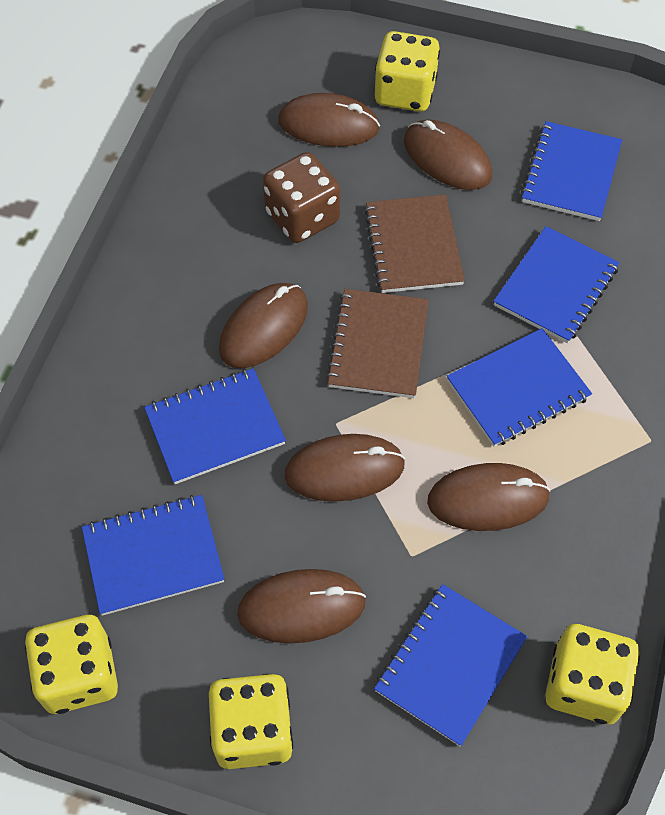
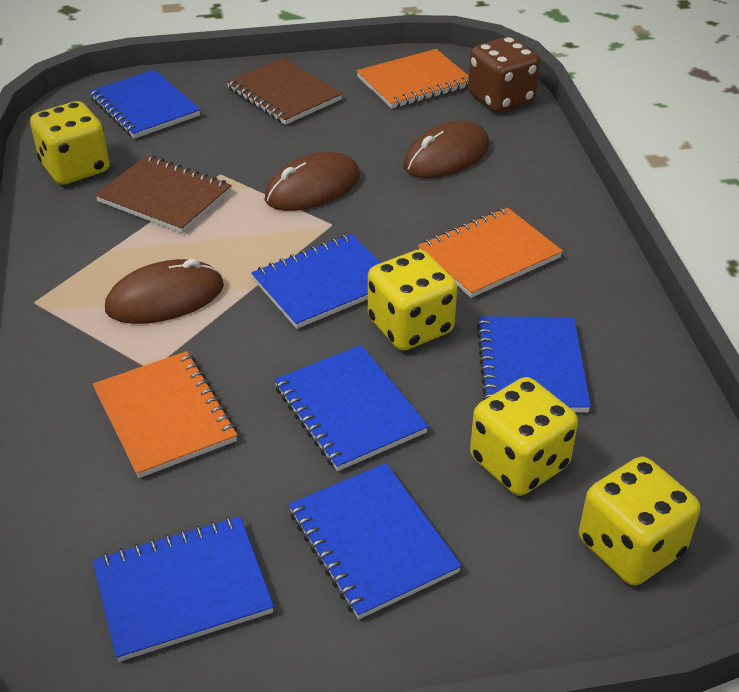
brown mouse: [219,283,308,368] [237,569,366,644] [278,93,380,147] [284,434,405,502] [404,120,492,190] [427,463,551,531] = 6 -> [105,259,224,324] [265,152,360,211] [403,121,490,178] = 3
orange notebook: none = 0 -> [93,351,237,478] [357,49,469,109] [418,207,563,298] = 3

